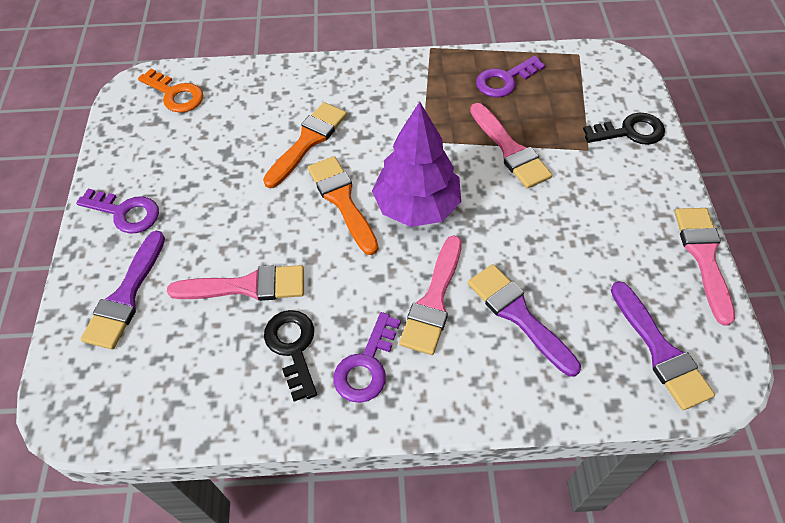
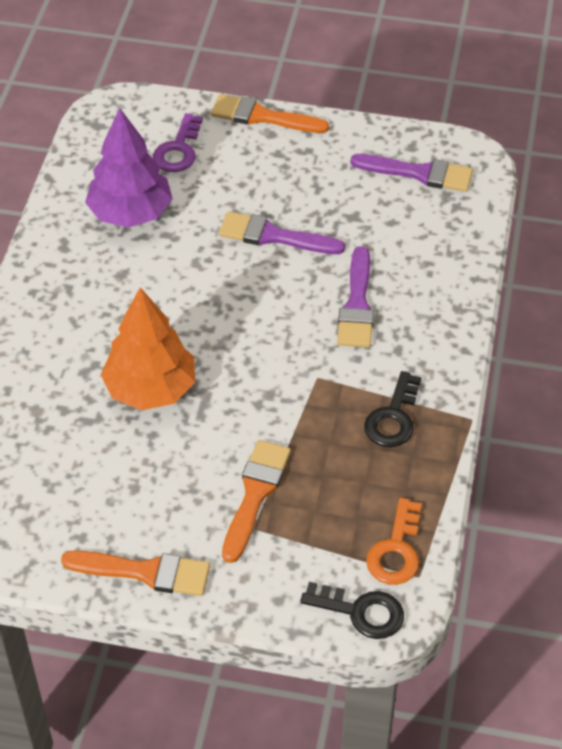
orange brush: [263,102,347,188] [308,156,378,255] = 2 -> [61,550,210,596] [211,94,329,133] [222,440,291,563] = 3
orange tree: none = 0 -> [101,287,195,410] = 1
pink brush: [167,265,304,301] [399,235,462,355] [470,103,552,189] [675,208,735,326] = 4 -> none = 0
purple key: [76,189,159,234] [333,312,401,403] [476,56,545,97] = 3 -> [153,113,203,172] = 1

